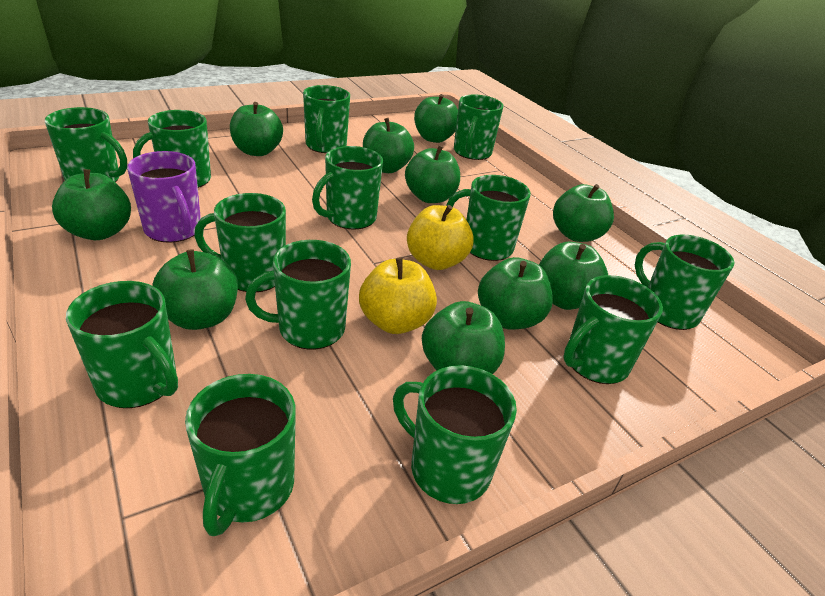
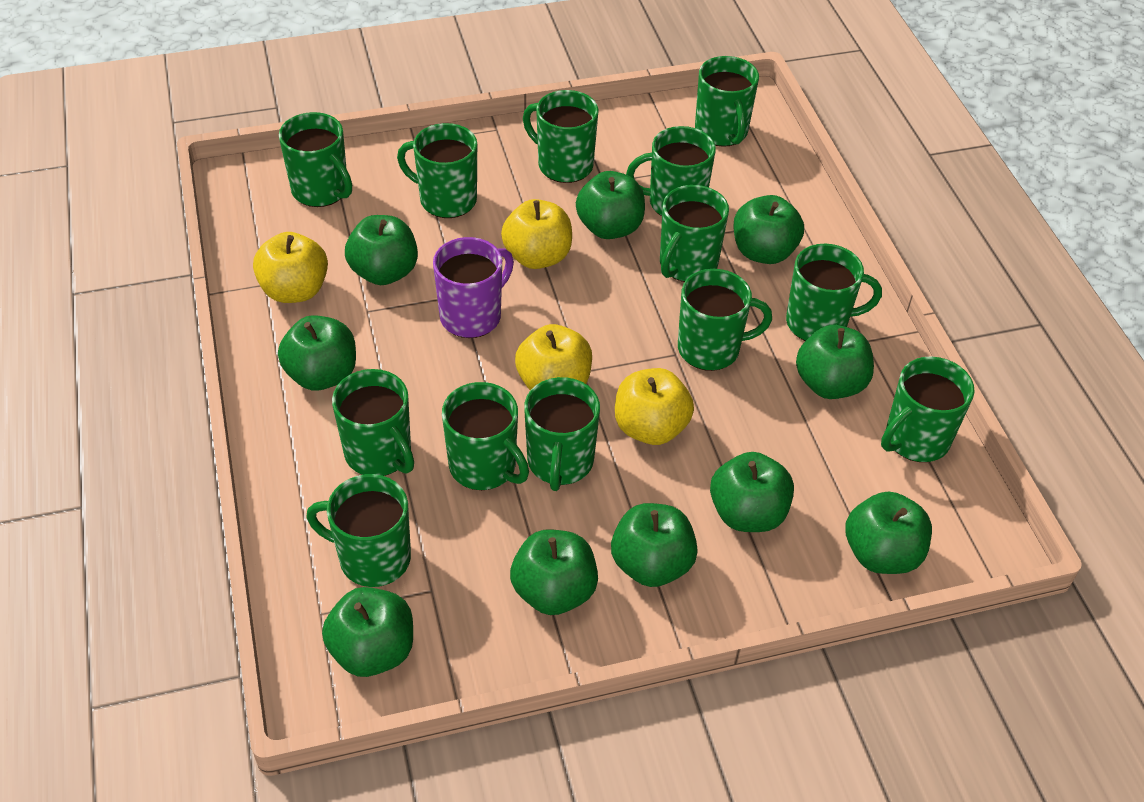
yellow apple: [359,257,437,334] [407,205,474,270] = 2 -> [253,232,328,303] [501,199,572,269] [515,324,592,390] [615,368,694,445] = 4

